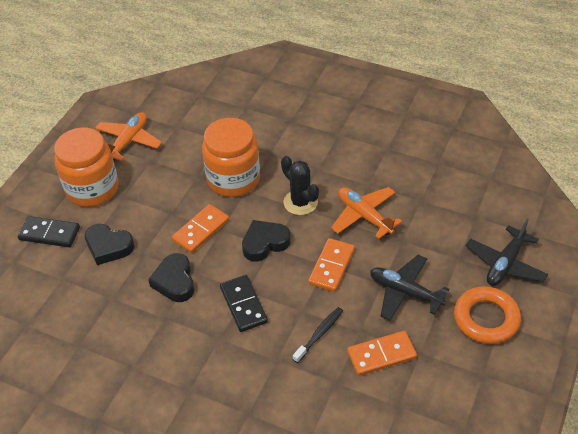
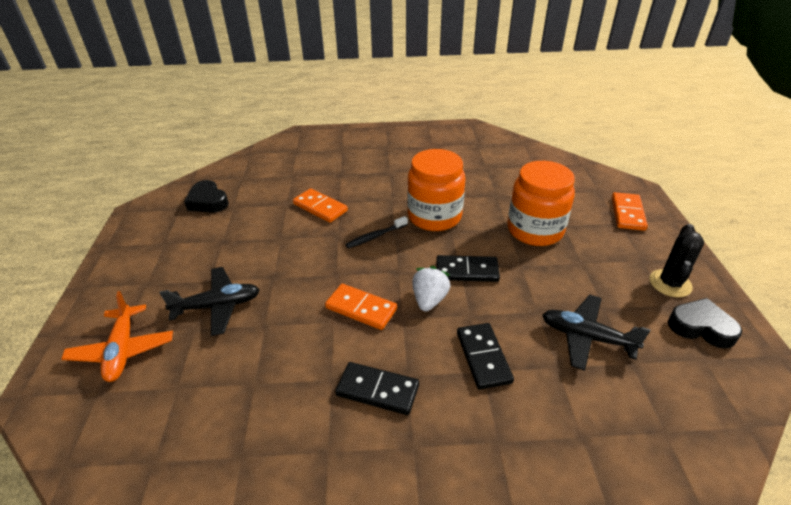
black domino: [18,216,80,247] [220,275,268,332] = 2 -> [335,362,419,415] [437,255,500,282] [457,323,514,389] = 3
black heart: [84,224,134,265] [148,253,194,302] [242,220,291,262] = 3 -> [184,180,229,213] [668,298,742,349] = 2
orange plane: [95,112,162,161] [331,187,402,239] = 2 -> [61,291,173,382] = 1
orange ring: [454,286,521,344] = 1 -> none = 0
white strawberry: none = 0 -> [412,266,450,311] = 1

